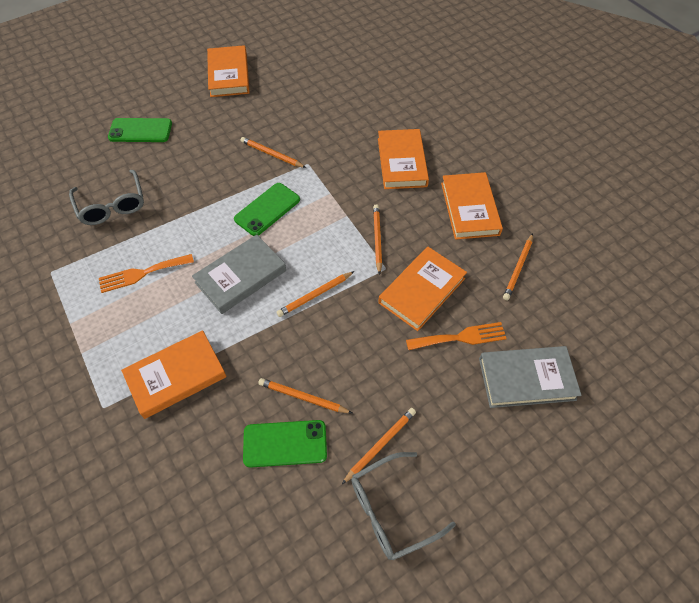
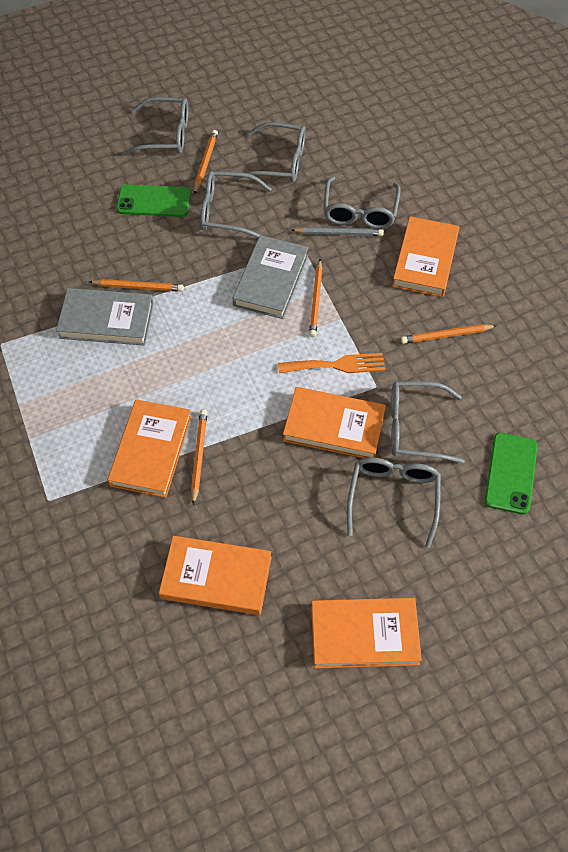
green phone: [108,118,172,142] [234,183,300,236] [243,420,327,468] = 3 -> [116,184,191,217] [485,433,538,514] = 2
grey glasses: [69,170,144,225] [351,452,456,560] = 2 -> [122,97,189,156] [200,171,271,238] [235,122,306,182] [324,177,401,229] [347,457,441,548] [391,382,465,463] = 6
grey pencil: none = 0 -> [291,227,384,236] = 1
orange fork: [99,254,194,293] [406,322,507,350] = 2 -> [278,353,385,373] = 1
orange pencil: [241,137,306,168] [258,378,352,413] [277,271,355,317] [342,408,416,484] [373,204,382,275] [503,234,533,300] = 6 -> [89,279,184,292] [191,409,207,505] [194,130,218,195] [309,259,323,337] [401,324,497,344] = 5

